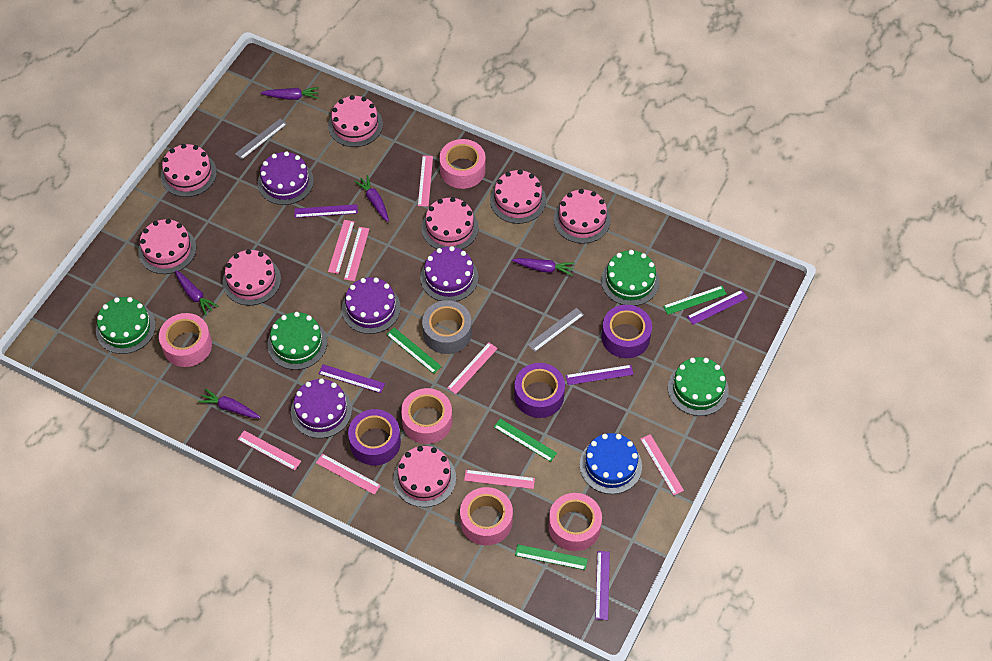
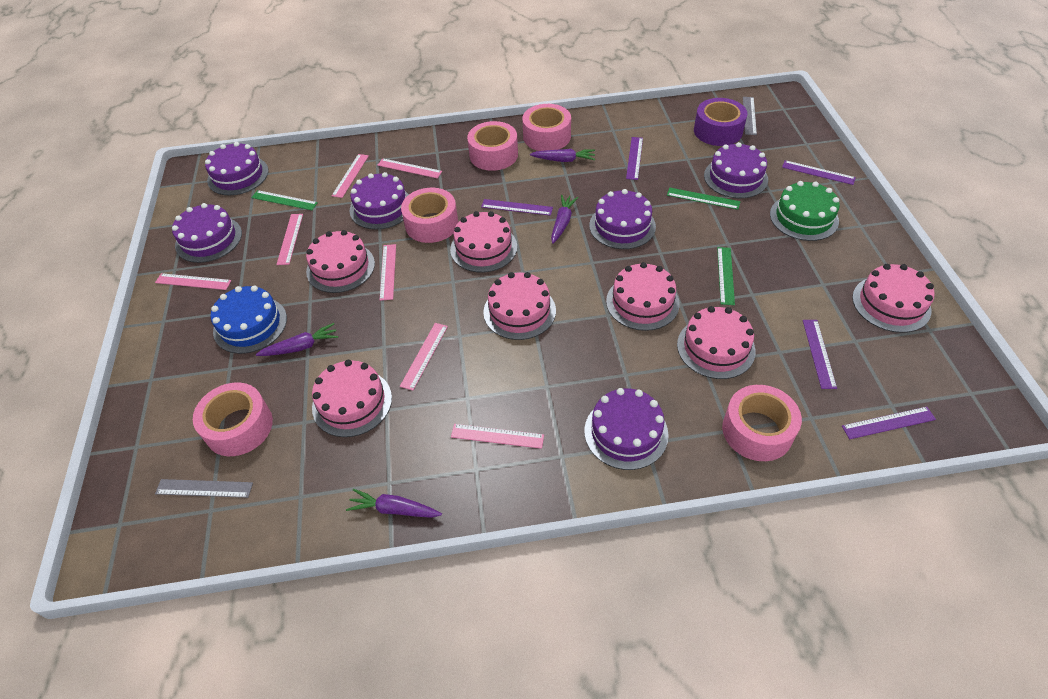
green cake: [96,297,156,354] [267,312,327,370] [601,250,659,306] [668,357,729,416] = 4 -> [770,181,840,241] = 1
green ruler: [386,328,442,374] [494,419,557,462] [515,544,588,570] [663,286,727,315] = 4 -> [251,190,318,210] [667,188,740,210] [717,247,735,305] = 3
grey tape: [422,300,472,354] = 1 -> none = 0
pink cake: [138,219,196,274] [161,144,217,197] [222,249,281,306] [328,95,383,147] [393,446,456,507] [422,197,479,250] [490,170,546,224] [554,189,611,244] = 8 -> [306,230,375,293] [312,360,392,437] [450,211,517,273] [483,272,556,340] [606,262,680,331] [677,306,756,379] [852,264,934,333] = 7
pink ruler: [238,430,301,470] [316,454,381,495] [328,220,354,274] [344,227,370,281] [418,155,433,207] [447,343,498,394] [464,470,535,489] [640,434,684,495] = 8 -> [155,273,232,290] [276,214,303,265] [332,154,369,198] [377,158,442,179] [380,244,396,301] [400,323,448,391] [451,424,544,449] = 7
purple cake: [258,151,314,205] [291,378,352,438] [342,277,401,334] [420,246,478,302] = 4 -> [172,203,242,263] [205,142,268,196] [350,172,409,230] [584,388,669,470] [589,189,656,249] [704,142,768,198] = 6
purple carrot: [175,270,218,315] [198,388,260,418] [261,87,319,100] [354,175,389,222] [512,258,575,276] = 5 -> [256,323,338,356] [346,489,442,518] [530,149,595,162] [551,195,578,244] = 4
purple tape: [348,409,401,465] [514,363,565,418] [602,305,652,358] = 3 -> [694,98,747,146] = 1

